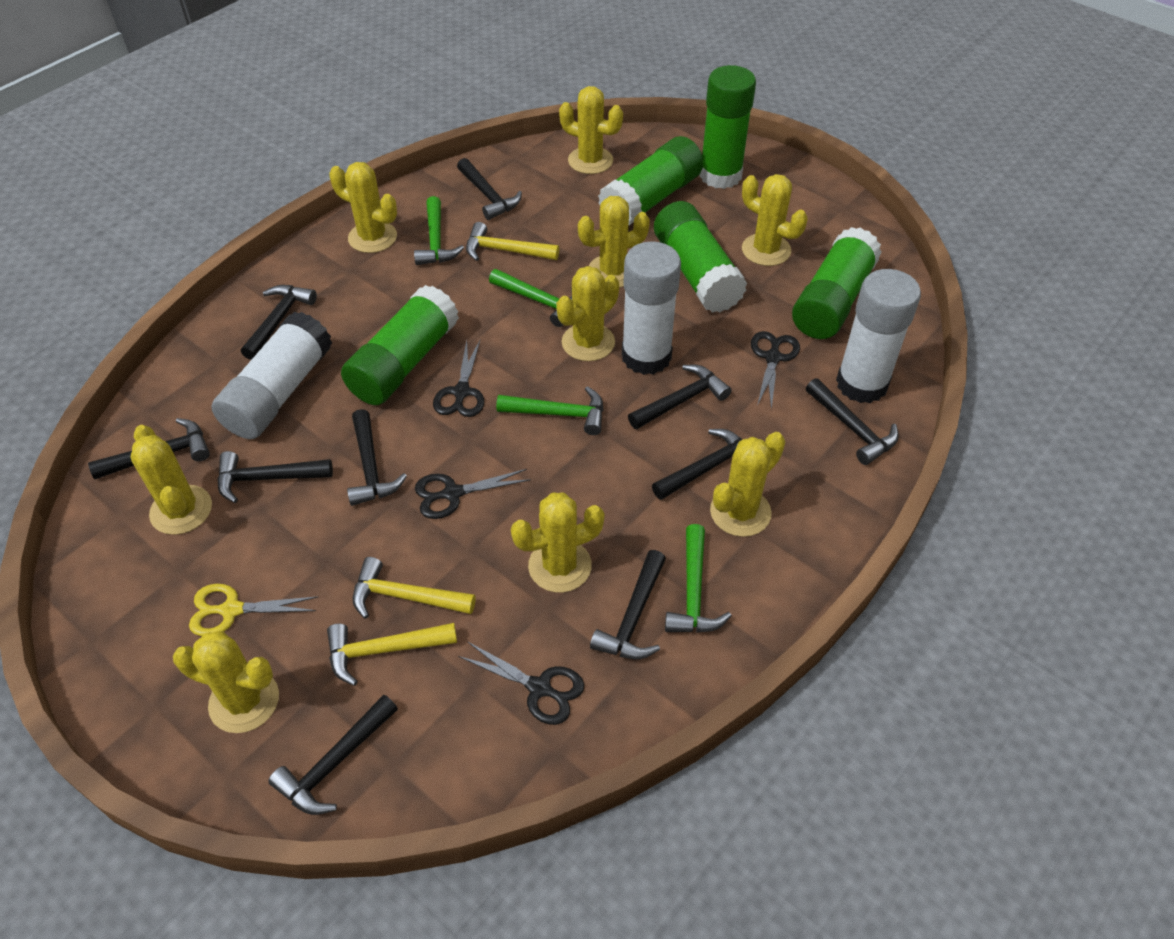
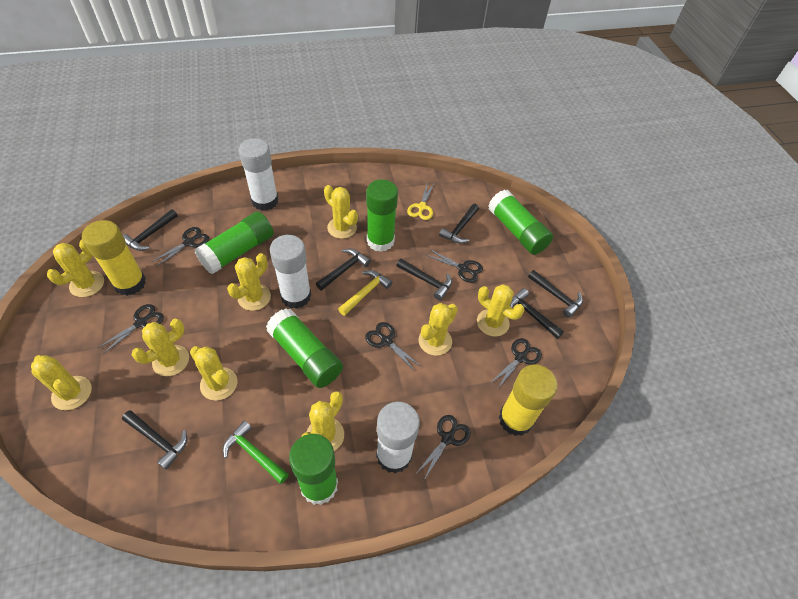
black hammer: [88,418,210,479] [217,451,333,503] [241,285,317,360] [268,695,398,815] [347,409,407,506] [457,158,522,220] [590,550,666,659] [628,365,732,429] [652,429,742,500] [806,378,899,465] = 10 -> [122,410,187,470] [123,209,178,251] [316,249,371,291] [396,259,452,300] [439,204,479,243] [510,288,564,339] [528,270,583,318] = 7
black scissors: [415,469,531,519] [433,340,484,417] [458,641,584,725] [751,331,800,410] = 4 -> [98,304,164,354] [151,227,209,267] [365,322,422,372] [416,415,471,480] [426,249,483,283] [492,338,542,388] = 6
green hammer: [414,196,464,265] [489,269,572,327] [496,386,604,435] [665,524,732,633] = 4 -> [223,420,289,484] = 1
yellow glue stick: none = 0 -> [82,220,146,296] [499,365,558,436] = 2
yellow hammer: [327,623,457,686] [353,557,476,619] [466,222,559,261] = 3 -> [338,270,393,316] = 1

